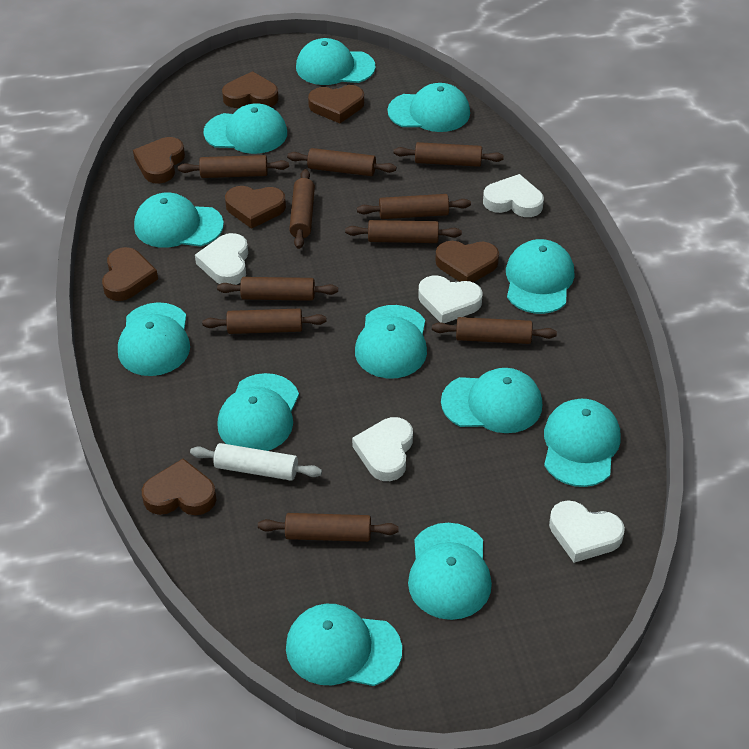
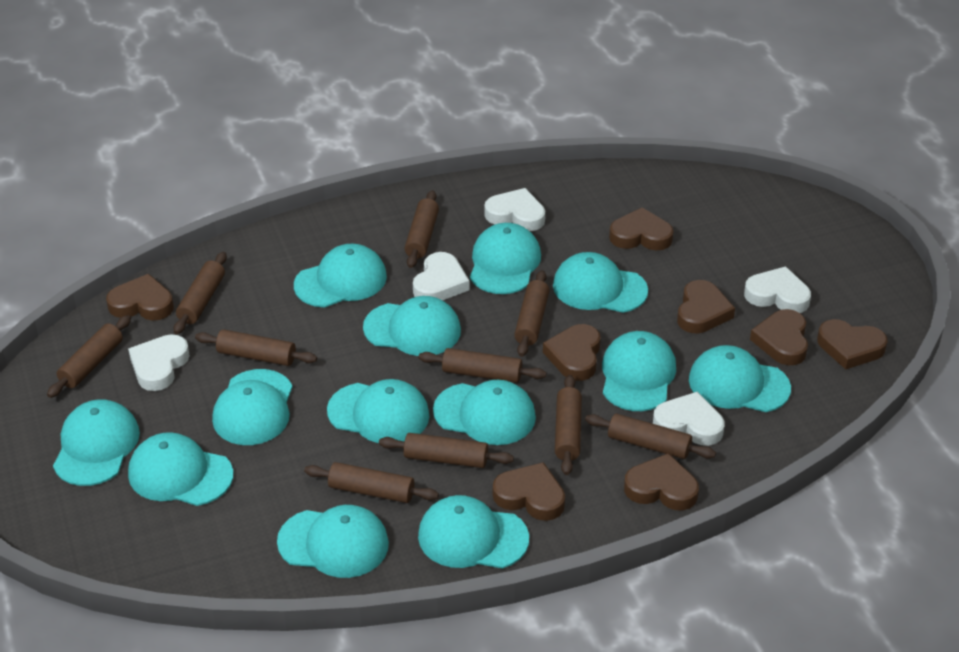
brown heart: [102,247,158,301] [133,137,185,184] [142,458,216,515] [222,71,279,108] [225,186,286,229] [308,85,364,123] [435,241,499,282] = 7 -> [106,274,174,321] [493,462,565,521] [543,324,601,381] [609,207,674,250] [624,453,699,510] [677,280,735,334] [750,309,808,365] [817,319,888,370] = 8
turquoise cap: [118,302,190,376] [134,193,224,248] [203,103,287,154] [217,373,299,451] [286,604,402,686] [296,38,376,85] [355,305,427,378] [387,83,470,132] [408,523,492,620] [441,368,542,433] [506,239,575,314] [544,399,621,487] = 12 -> [53,399,140,486] [128,432,233,506] [212,369,293,445] [277,505,389,578] [294,244,387,308] [327,379,429,443] [363,296,461,356] [418,495,529,569] [433,380,536,445] [470,223,541,294] [553,252,648,313] [602,331,676,411] [689,345,791,412] = 13
white rolling pin: [190,443,322,481] = 1 -> none = 0

